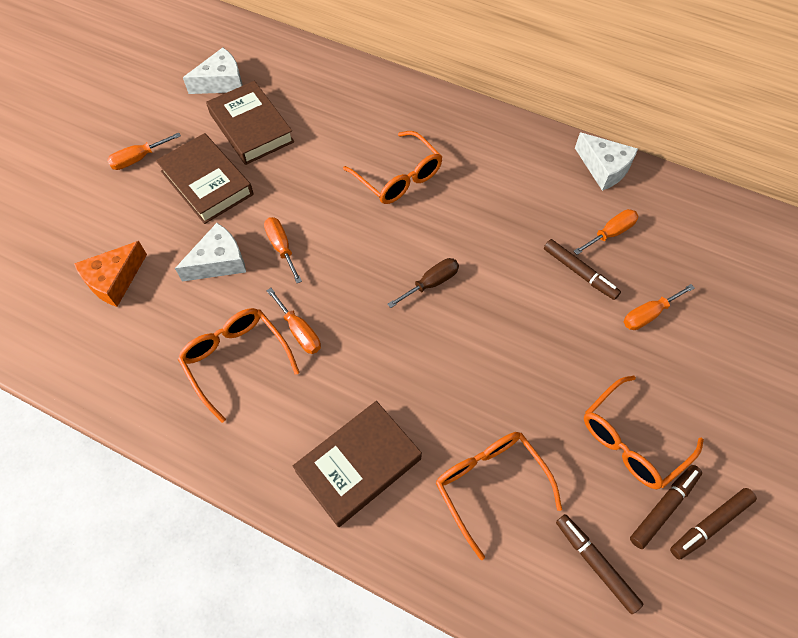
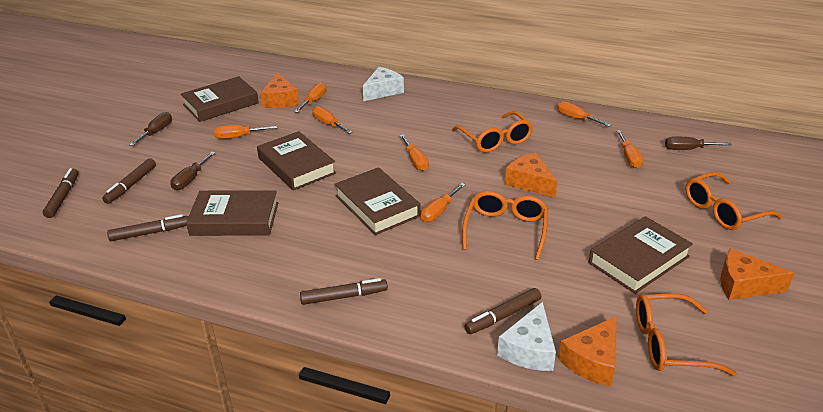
brown book: [156,133,254,224] [206,81,294,165] [293,401,422,527] = 3 -> [181,76,259,122] [186,190,278,236] [257,131,336,191] [335,167,421,235] [589,216,693,294] = 5
brown marker: [544,239,621,300] [556,514,643,614] [630,465,702,549] [670,488,757,559] = 4 -> [43,168,79,218] [102,158,156,204] [107,214,188,241] [300,278,388,305] [465,288,541,334] = 5
brown screwdriver: [387,258,459,308] = 1 -> [129,112,172,146] [170,152,215,190] [665,136,732,150] = 3
orange cheese: [74,241,147,307] = 1 -> [260,72,299,108] [505,152,557,198] [558,316,617,387] [720,248,795,300] = 4
orange screwdriver: [107,133,181,170] [264,217,302,283] [266,288,321,354] [574,209,638,255] [624,284,695,330] = 5 -> [214,125,277,139] [294,82,327,113] [312,106,353,134] [400,134,429,171] [421,183,466,222] [557,101,611,127] [616,130,643,168] = 7
white cheese: [175,223,246,281] [183,48,243,94] [575,132,638,191] = 3 -> [363,67,404,101] [497,302,556,371] = 2

